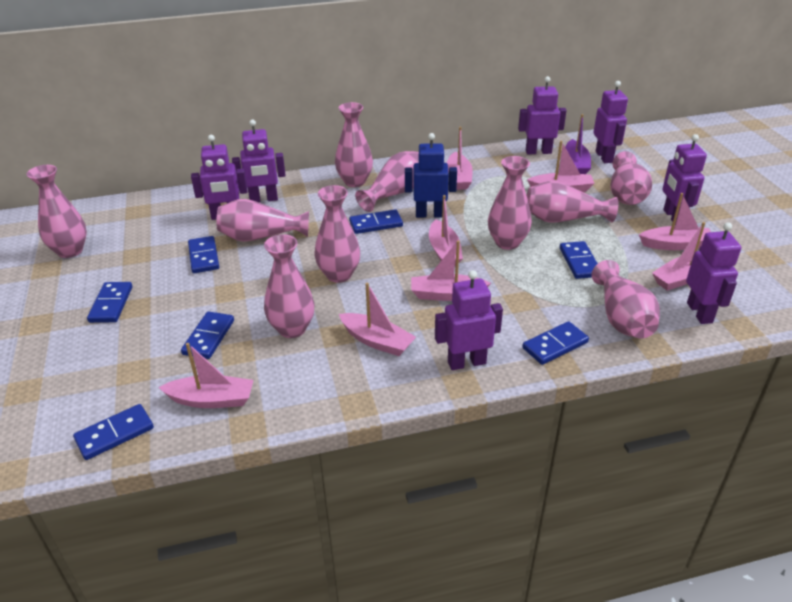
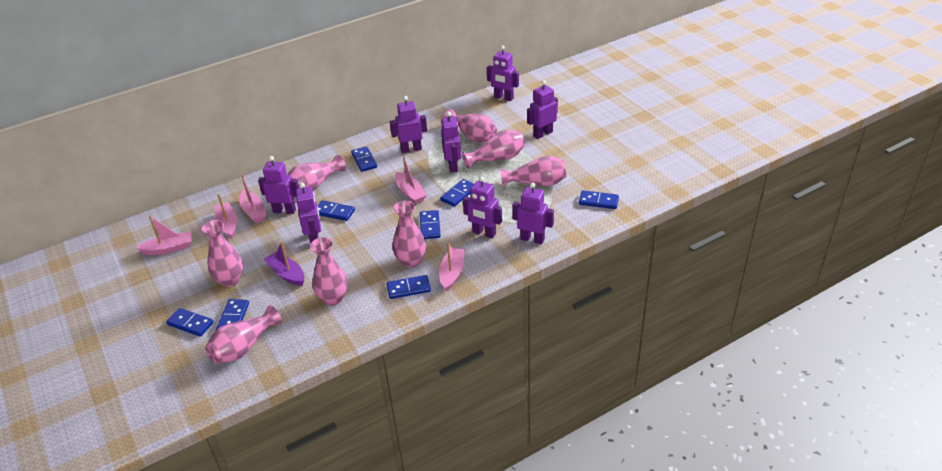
blue domino: [73,404,154,460] [87,282,132,323] [181,311,234,359] [188,236,219,273] [349,209,403,234] [522,321,589,365] [560,241,598,279] = 7 -> [166,308,214,337] [216,299,249,330] [318,200,355,221] [351,146,377,172] [387,275,431,299] [420,210,441,239] [440,179,474,207] [579,190,619,209] = 8
blue robot: [405,133,457,218] = 1 -> none = 0
pink boat: [159,343,254,408] [339,283,416,356] [411,240,491,301] [429,195,463,266] [447,127,473,190] [527,141,595,192] [639,193,711,250] [652,222,705,291] = 8 -> [136,216,191,255] [215,194,237,239] [239,175,266,223] [395,156,427,204] [439,242,465,292] = 5
pink vase: [27,165,87,258] [217,199,309,242] [264,234,314,338] [315,185,360,283] [335,102,373,187] [355,151,419,212] [488,156,532,250] [526,181,618,223] [591,260,660,339] [610,151,652,205] = 10 -> [201,220,243,287] [205,306,282,363] [287,155,346,190] [310,237,348,305] [392,201,426,267] [444,109,497,143] [462,130,525,169] [500,156,567,187] = 8
purple robot: [191,135,248,220] [232,120,286,202] [435,270,503,370] [518,76,567,154] [593,81,628,163] [662,134,707,225] [686,222,741,324] = 7 -> [258,156,299,214] [296,183,321,244] [390,96,427,153] [441,112,461,173] [463,176,502,238] [487,45,519,101] [513,182,554,244] [527,80,558,139] = 8

